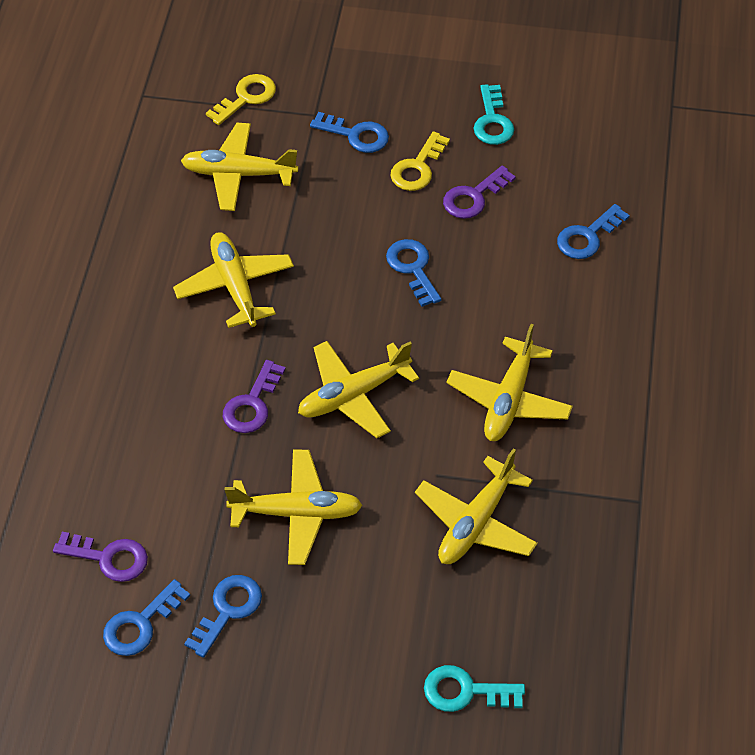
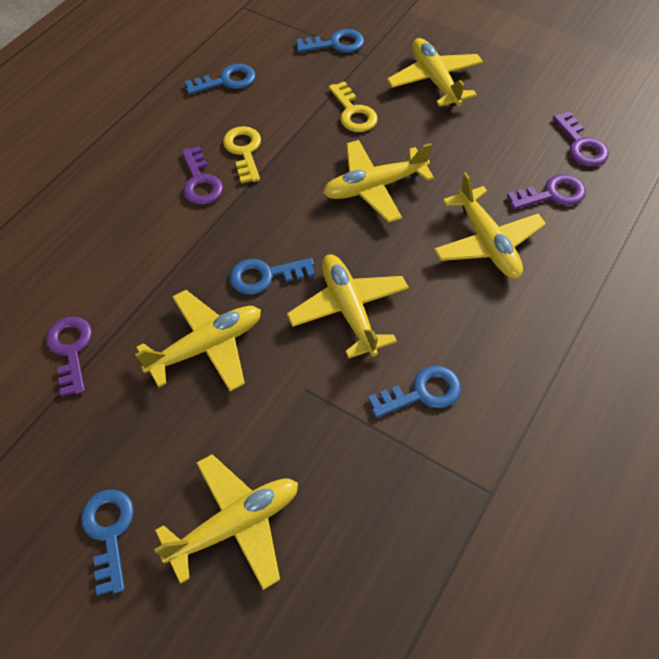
purple key: [53,532,148,582] [223,360,286,433] [443,165,516,219] = 3 -> [46,316,92,397] [181,146,223,205] [507,174,586,209] [553,112,609,166] = 4
turquoise key: [424,665,525,712] [473,84,514,145] = 2 -> none = 0

